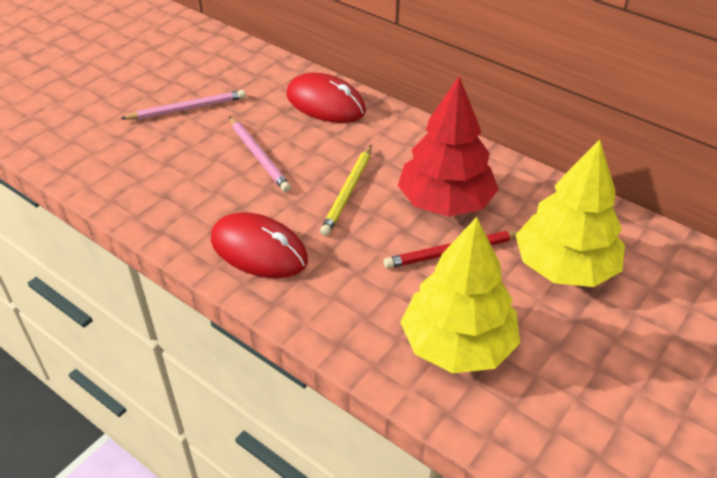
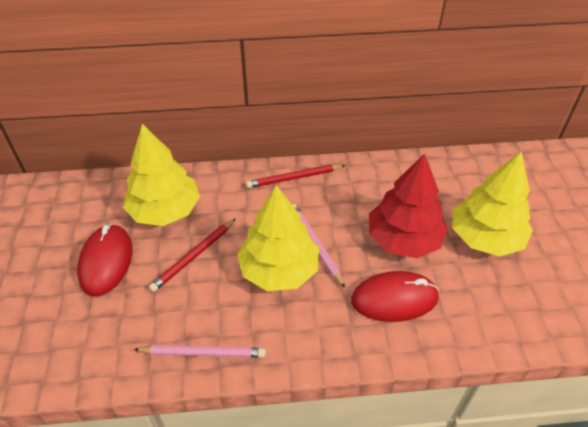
red pencil: [384,231,519,268] = 1 -> [149,218,236,292] [246,165,345,188] = 2
yellow pencil: [320,145,372,236] = 1 -> none = 0
yellow tree: [400,217,520,373] [516,139,625,287] = 2 -> [123,124,200,226] [237,185,319,291] [452,151,533,256] = 3

